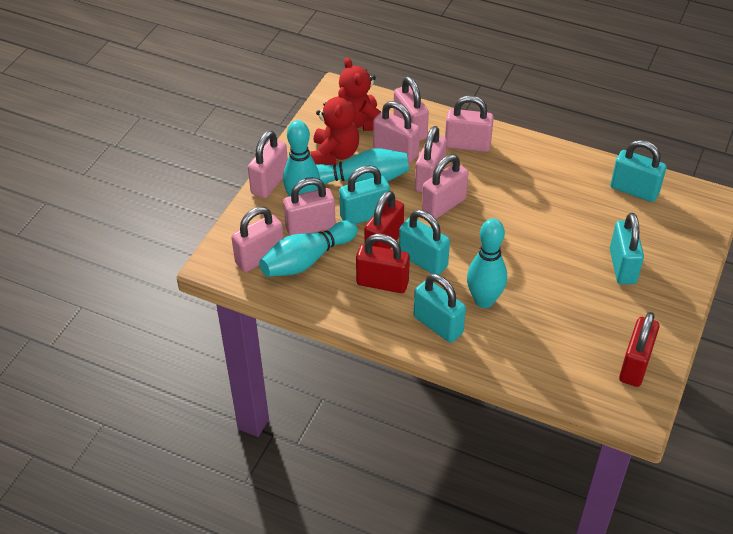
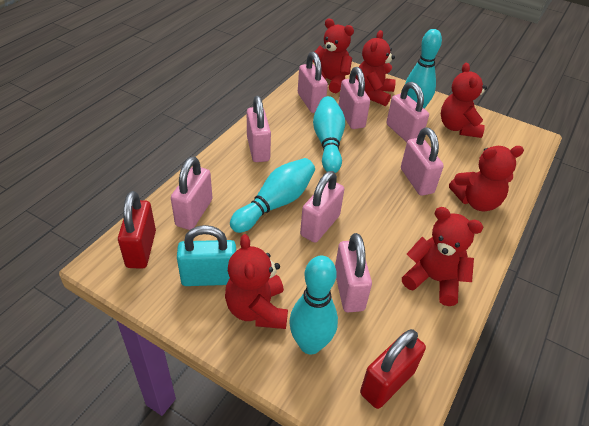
red padlock: [356,234,410,293] [364,191,404,249] [619,312,660,387] = 3 -> [118,191,156,269] [360,329,426,409] = 2
red teddy bear: [311,87,359,165] [339,57,381,131] = 2 -> [225,234,288,329] [313,19,354,93] [356,30,396,106] [402,207,483,306] [441,63,487,138] [449,146,524,211] = 6
turquoise padlock: [339,165,390,224] [399,210,450,275] [414,274,466,343] [610,213,644,284] [611,140,666,202] = 5 -> [177,225,236,286] = 1

